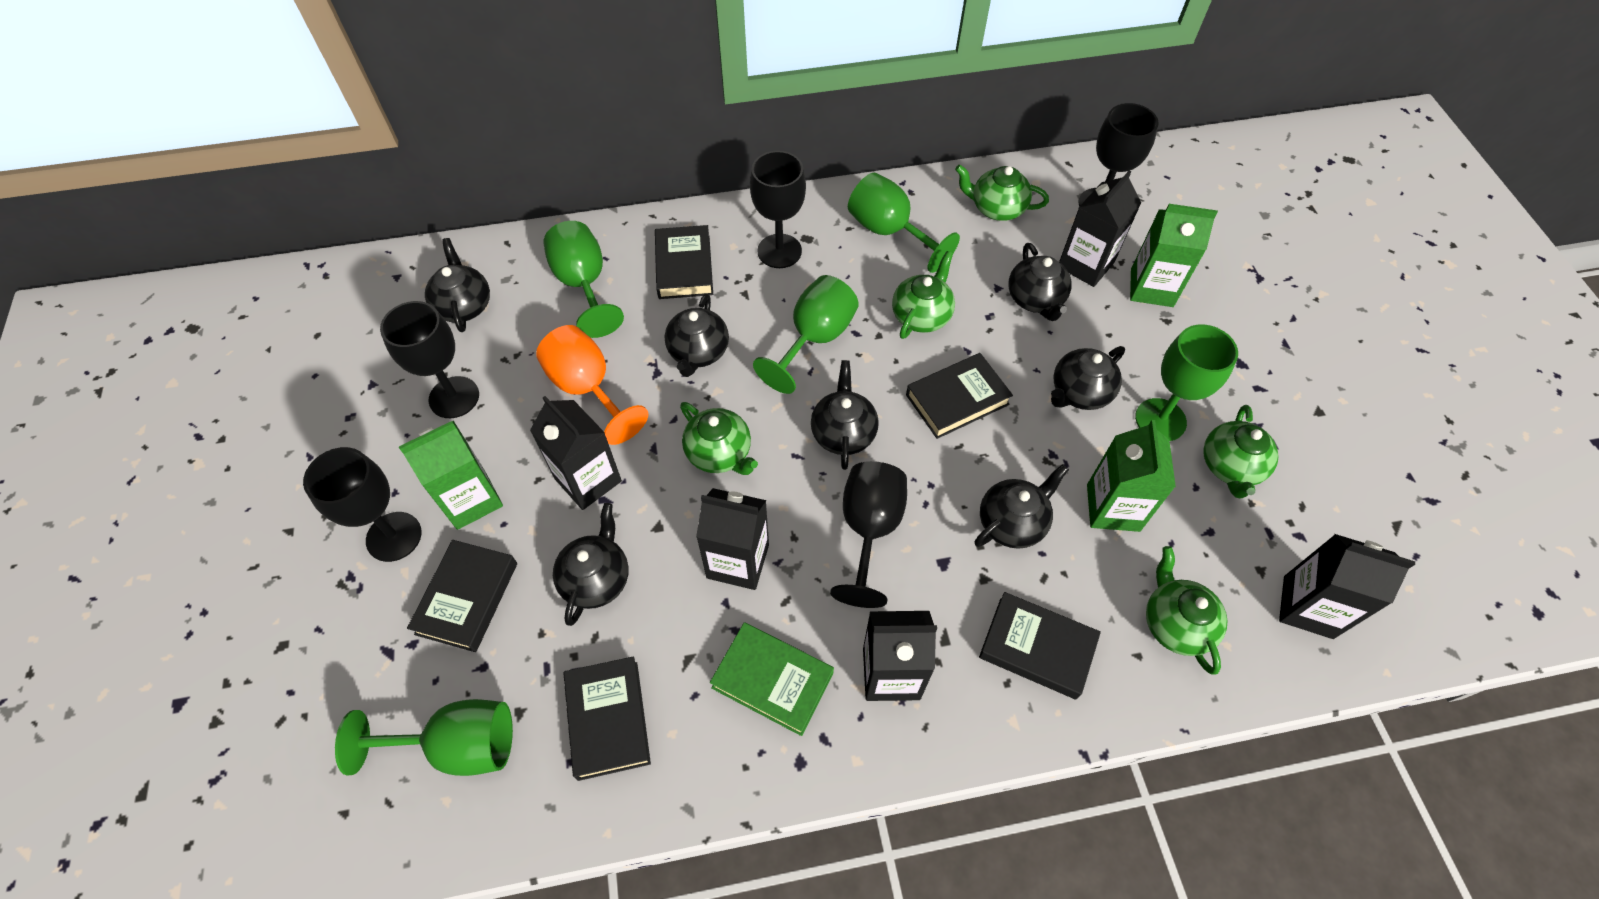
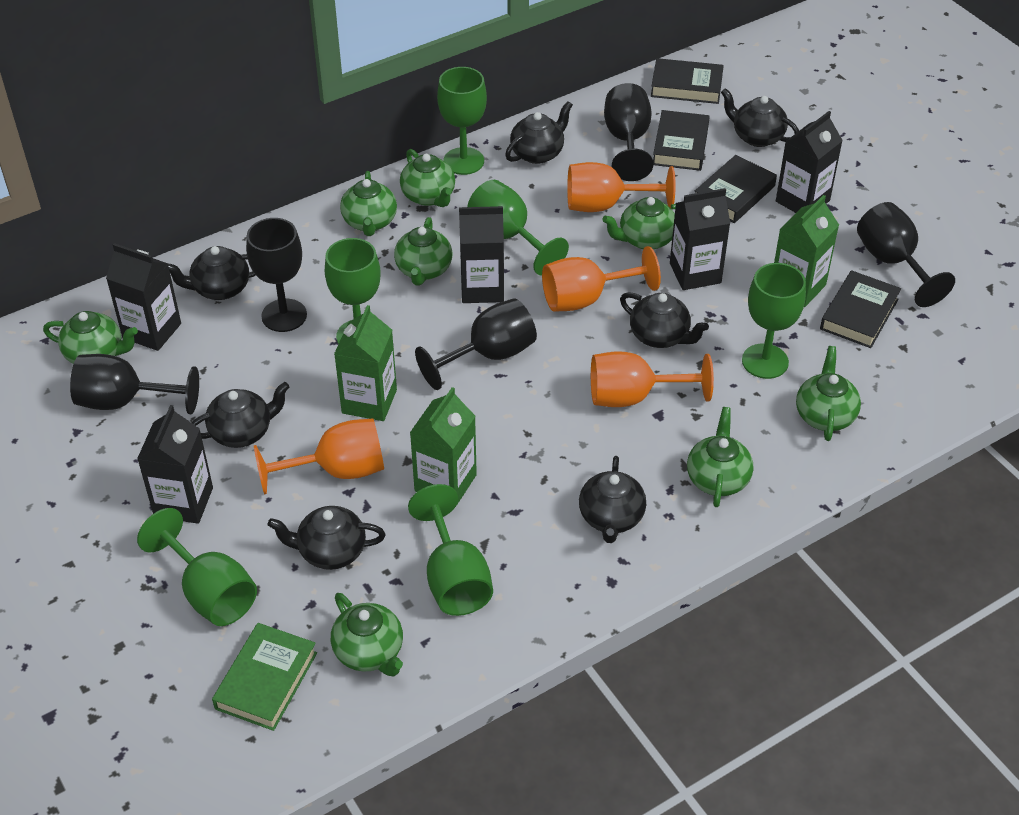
black book: [407,540,517,652] [563,656,651,781] [655,225,713,299] [906,353,1013,439] [979,592,1101,699] = 5 -> [651,58,724,104] [653,110,710,171] [694,155,777,223] [820,270,901,348] = 4
green goblet: [335,699,513,776] [543,221,624,338] [753,275,859,394] [848,173,960,273] [1135,324,1238,441] = 5 -> [137,508,257,626] [325,238,381,344] [408,484,493,616] [437,67,487,175] [467,180,569,276] [742,263,806,379] = 6
green teapot: [680,402,758,475] [892,251,955,339] [955,164,1049,221] [1146,546,1228,674] [1203,405,1279,499] = 5 -> [43,311,138,364] [331,593,403,676] [340,171,397,236] [394,217,453,286] [400,149,455,207] [602,197,676,249] [687,407,753,507] [796,346,861,441] = 8
orange goblet: [536,325,648,445] = 1 -> [254,419,384,494] [542,246,661,312] [567,162,676,212] [591,351,714,407] = 4

